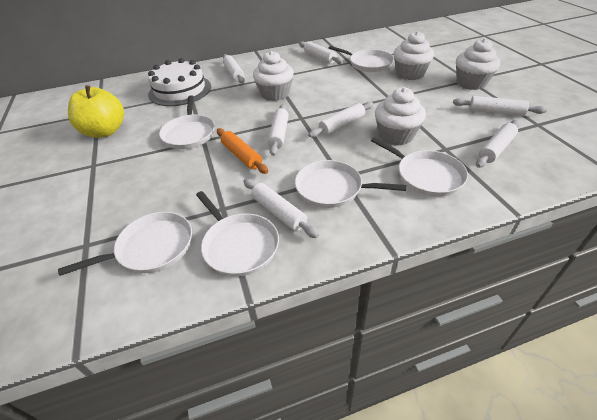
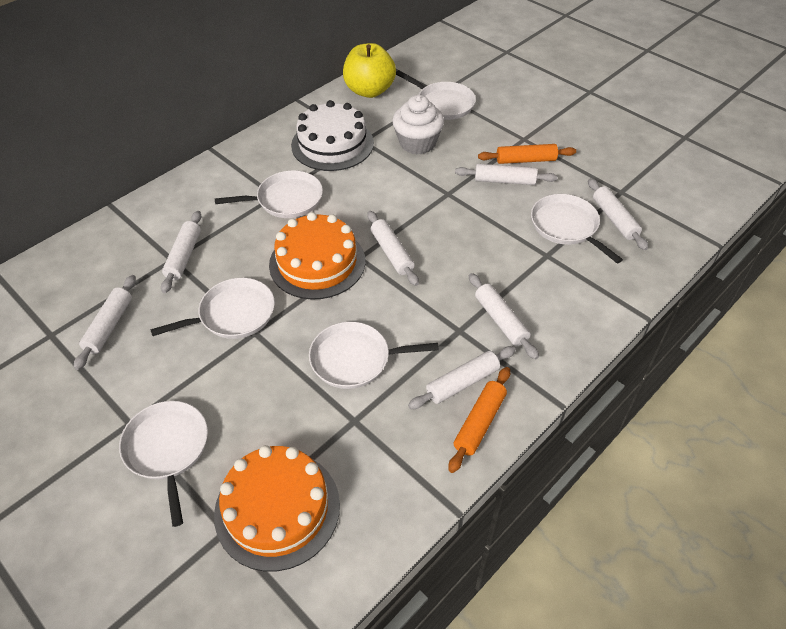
orange cake: none = 0 -> [214,445,340,571] [269,212,365,300] = 2
orange rolling pin: [217,128,268,174] = 1 -> [448,367,510,473] [478,144,576,164] = 2
white cupcake: [253,51,294,101] [375,87,426,146] [394,31,434,80] [456,38,500,90] = 4 -> [392,95,444,155] = 1

